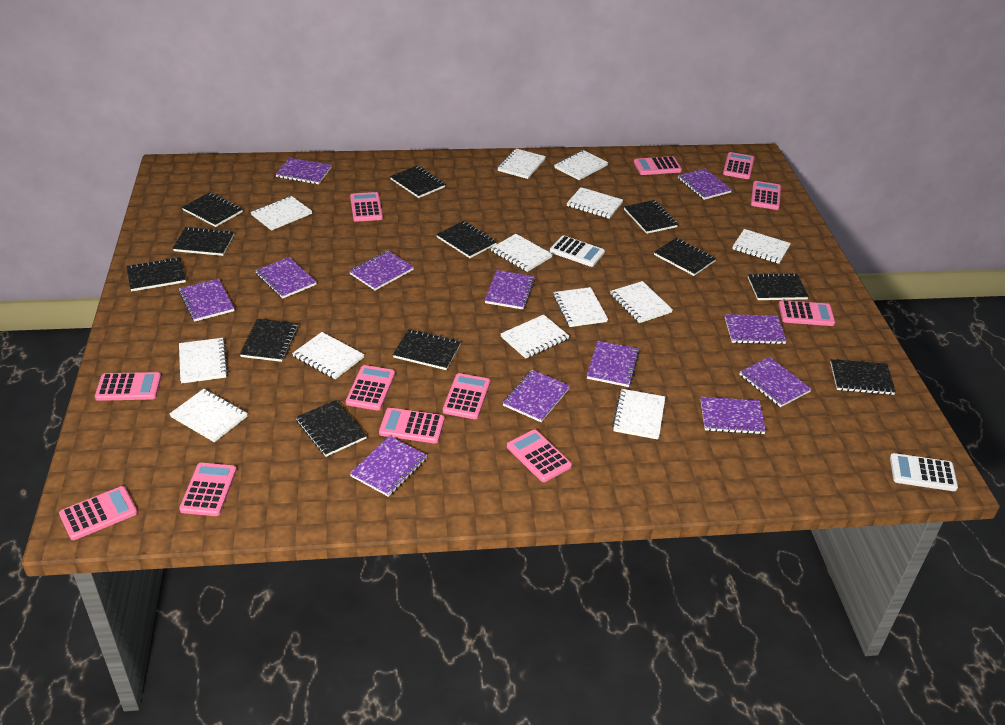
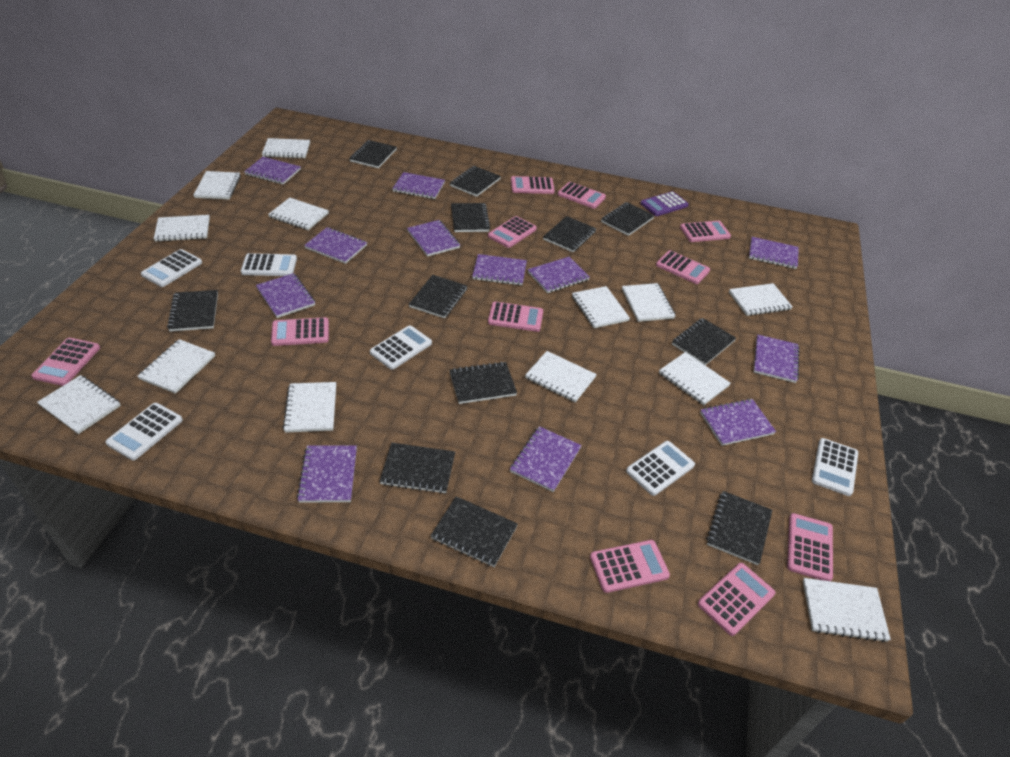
pink calculator: [59,486,138,540] [95,372,161,401] [179,463,237,516] [346,365,395,410] [350,192,383,222] [379,408,444,443] [443,373,490,419] [507,429,572,482] [634,156,682,175] [723,152,754,179] [751,181,781,210] [779,300,835,326] = 12 -> [31,338,100,386] [271,317,329,346] [488,216,537,248] [488,301,543,332] [511,176,555,194] [558,182,606,209] [590,540,670,593] [656,250,710,284] [680,221,731,242] [698,563,775,636] [787,513,833,581] = 11
purple calculator: none = 0 -> [640,191,689,216] = 1
white calculator: [550,236,605,267] [890,453,958,491] = 2 -> [105,403,183,460] [141,249,202,287] [241,253,297,276] [370,325,432,370] [626,441,695,496] [812,438,858,496] = 6

